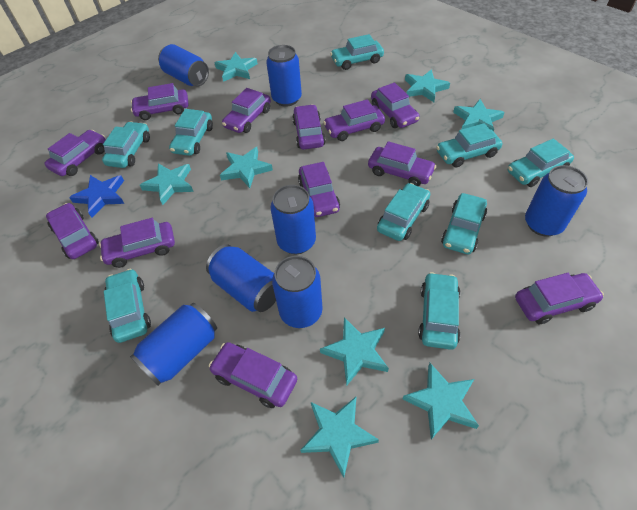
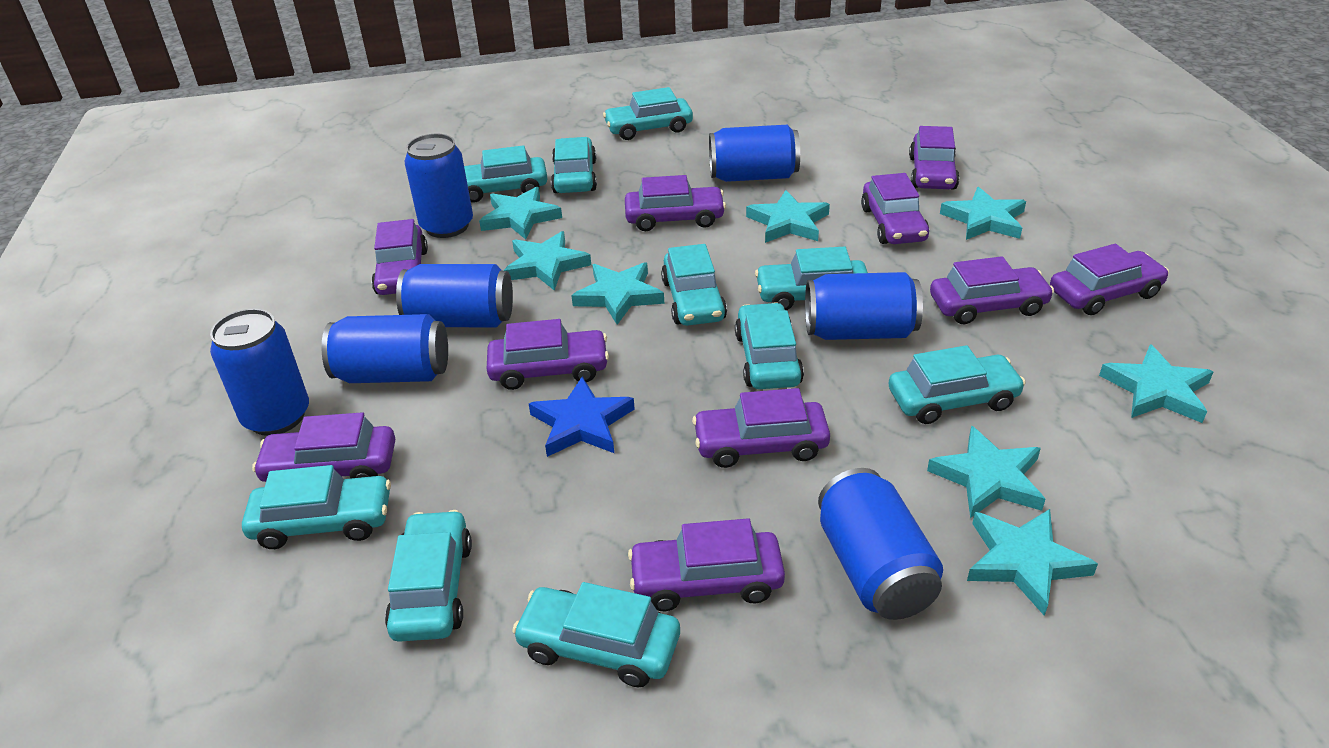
purple car: [45,130,106,176] [46,203,99,259] [99,218,175,268] [131,83,188,120] [209,342,297,408] [222,88,271,133] [292,104,326,149] [298,162,340,217] [323,99,385,141] [368,141,436,187] [371,83,420,128] [515,273,604,324] = 12 -> [252,412,395,482] [371,219,428,295] [487,319,609,390] [625,175,726,231] [628,518,785,611] [692,388,830,468] [861,173,929,244] [909,126,960,189] [930,256,1054,324] [1050,244,1169,315] = 10
turquoise car: [102,122,150,168] [104,269,151,343] [169,109,213,156] [330,34,384,70] [377,183,430,241] [418,272,460,350] [436,123,503,168] [441,193,487,254] [508,139,574,187] = 9 -> [242,465,391,549] [385,510,472,642] [464,145,547,203] [512,582,680,687] [551,137,597,193] [603,87,693,140] [661,244,727,326] [735,303,804,389] [755,247,868,310] [888,345,1026,424] = 10

